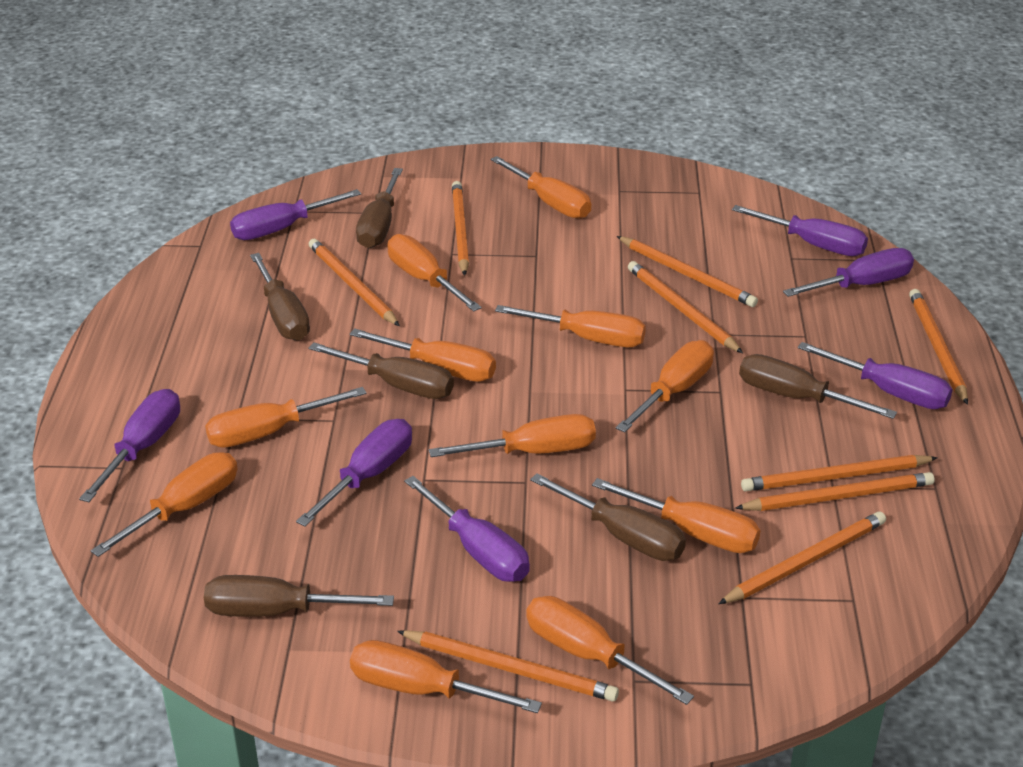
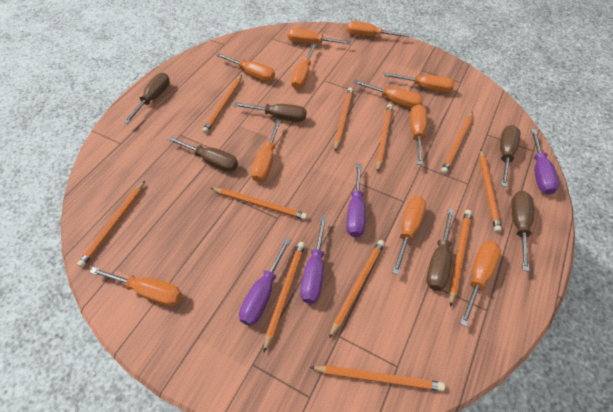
orange pencil: [309,239,400,326] [397,630,619,702] [452,181,469,276] [617,236,758,307] [628,261,743,353] [718,511,886,604] [735,472,935,511] [741,455,938,492] [909,289,968,405] = 9 -> [77,181,145,267] [202,75,242,133] [211,188,307,220] [264,242,305,352] [310,365,445,391] [329,240,385,339] [334,88,353,151] [376,104,393,172] [441,112,473,174] [449,210,472,307] [479,150,502,232] = 11
purple screwdriver: [79,389,180,502] [230,189,361,240] [296,419,412,526] [404,476,530,582] [732,205,868,256] [783,248,914,297] [798,342,953,409] = 7 -> [239,237,291,326] [300,216,327,304] [346,163,366,237] [531,129,559,195] = 4

